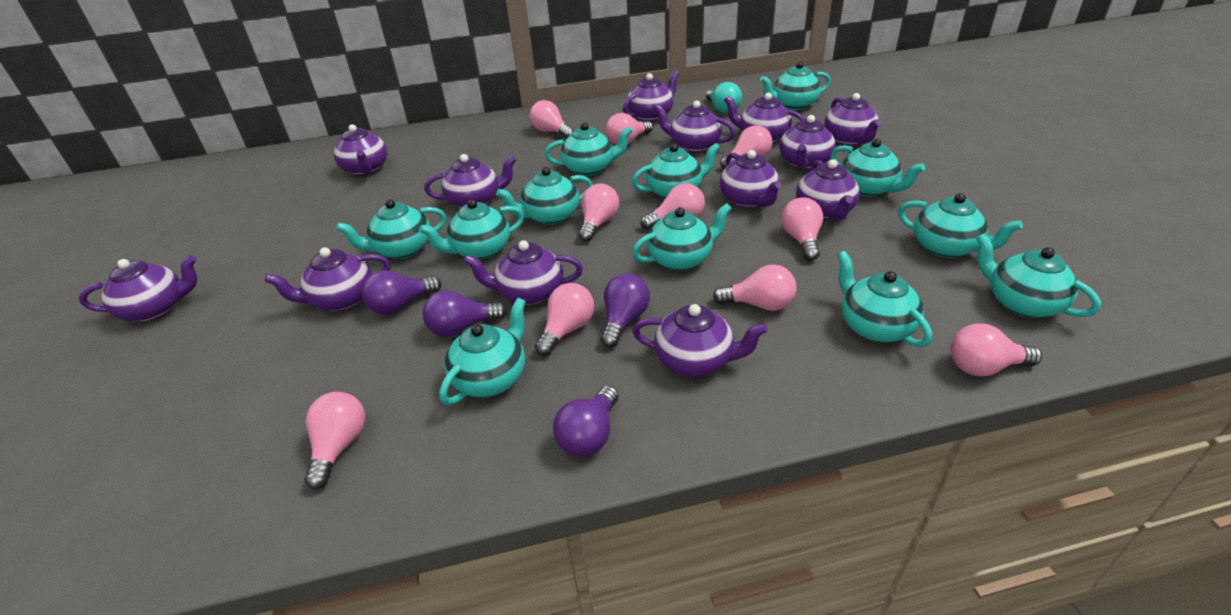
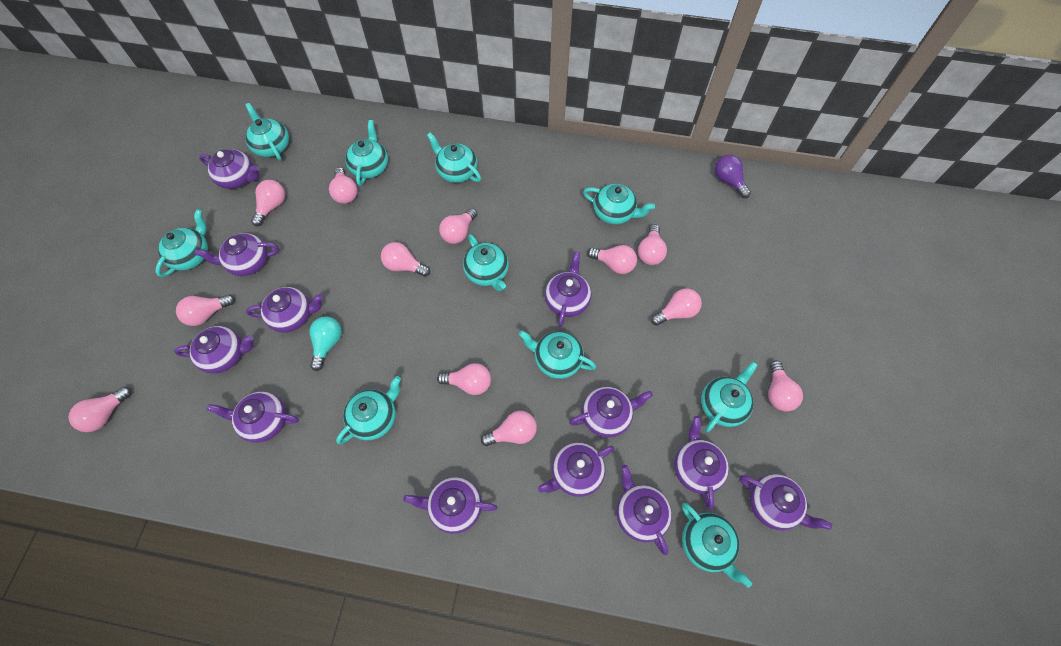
pink light bulb: [304,392,365,490] [530,100,574,138] [535,283,594,356] [579,183,619,241] [606,113,653,145] [640,183,705,230] [713,264,796,311] [720,125,773,169] [781,197,823,261] [951,323,1042,376] = 10 -> [69,387,132,432] [176,295,235,326] [251,180,285,226] [329,167,358,204] [381,242,430,277] [437,363,491,395] [439,208,477,244] [481,411,537,446] [587,245,637,274] [638,224,667,265] [651,288,702,326] [768,360,803,412] = 12
purple light bulb: [362,270,441,315] [423,290,507,337] [553,386,619,457] [601,274,650,348] = 4 -> [715,155,751,198] = 1
purple teapot: [79,255,197,322] [265,247,390,311] [334,124,387,175] [424,154,517,207] [463,240,583,305] [623,70,679,121] [632,304,768,377] [654,101,736,152] [720,150,782,208] [724,92,805,143] [779,115,836,170] [796,160,860,220] [824,93,881,146] = 13 -> [174,326,254,373] [195,233,279,276] [199,149,259,189] [207,391,299,443] [246,287,323,332] [403,477,498,534] [538,442,614,497] [545,251,592,327] [569,387,653,438] [616,465,672,555] [674,416,729,510] [739,474,832,530] = 12
turquoise teapot: [336,199,447,259] [419,199,524,260] [439,298,526,405] [496,167,593,225] [545,122,633,176] [632,143,720,199] [632,203,732,271] [760,62,831,110] [830,139,925,197] [837,251,932,347] [898,193,1023,258] [976,233,1101,318] = 12 -> [155,209,208,277] [245,103,289,160] [336,376,401,444] [345,120,388,186] [427,132,481,183] [463,234,509,291] [519,330,596,379] [583,183,655,225] [682,503,752,588] [701,362,758,432] = 10

